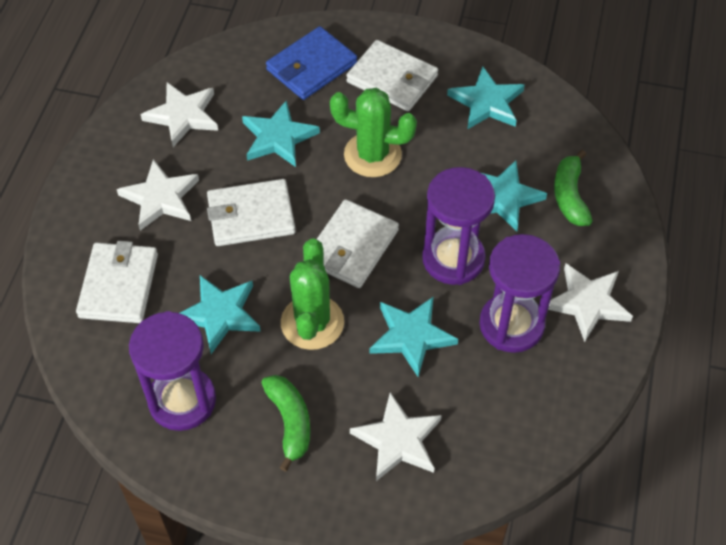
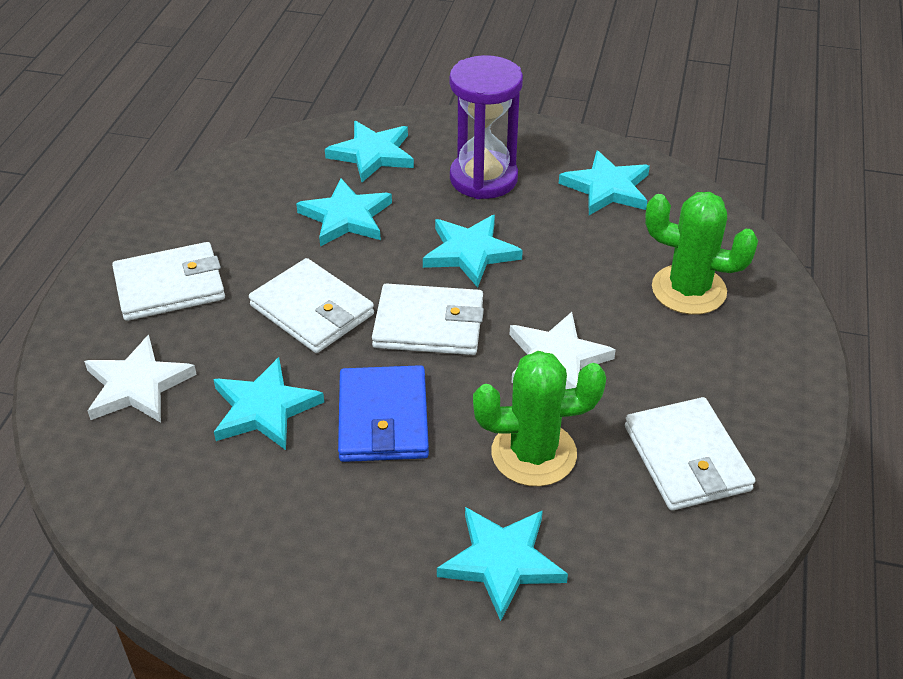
green banana: [262,375,310,472] [554,150,593,226] = 2 -> none = 0
purple hourglass: [129,311,216,431] [422,167,495,285] [479,234,560,353] = 3 -> [450,55,523,199] = 1
turquoise star: [180,275,261,354] [242,100,320,167] [370,296,458,377] [447,66,525,130] [481,161,547,232] = 5 -> [213,357,324,450] [296,179,392,247] [325,121,414,182] [423,215,523,288] [437,507,568,621] [559,151,650,215] = 6
white star: [117,159,199,231] [140,82,218,147] [350,392,442,481] [548,263,633,342] = 4 -> [84,335,197,423] [510,312,616,389] = 2

